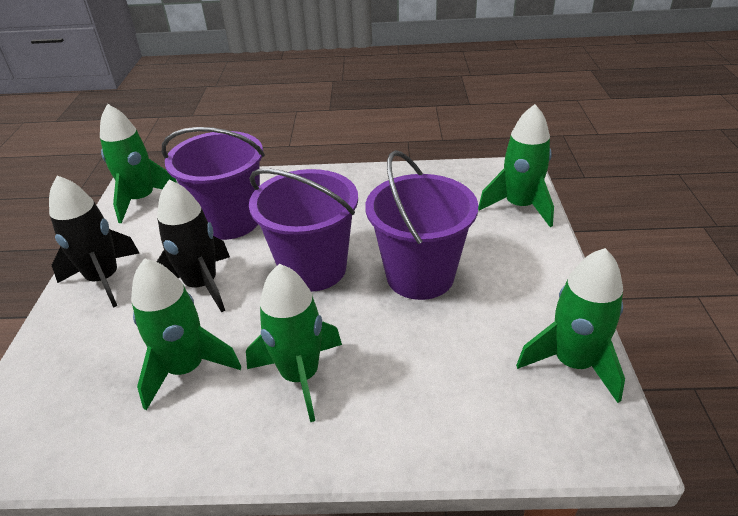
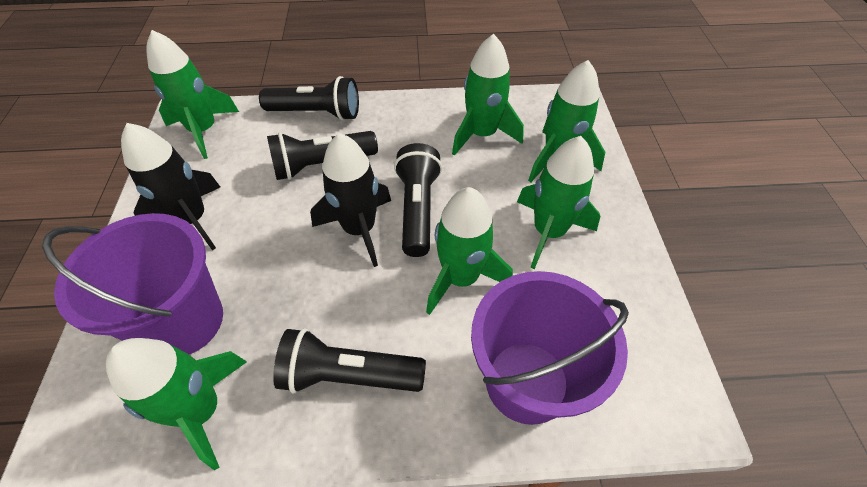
black flashlight: none = 0 -> [259,76,359,121] [267,131,378,180] [273,328,426,393] [394,143,442,257] = 4
green rocket: [100,104,177,223] [131,258,241,410] [246,264,342,422] [478,104,554,227] [516,248,625,403] = 5 -> [106,338,247,470] [146,30,239,159] [426,187,513,315] [452,34,524,156] [517,136,600,269] [528,60,605,182] = 6
purple bucket: [162,127,265,240] [249,169,358,292] [365,150,478,300] = 3 -> [42,213,223,355] [471,271,629,425] = 2

